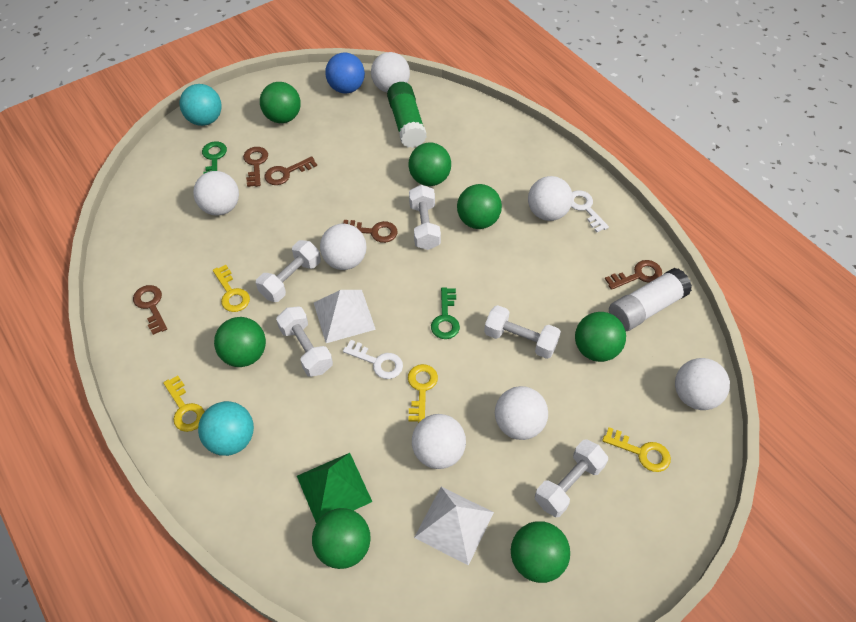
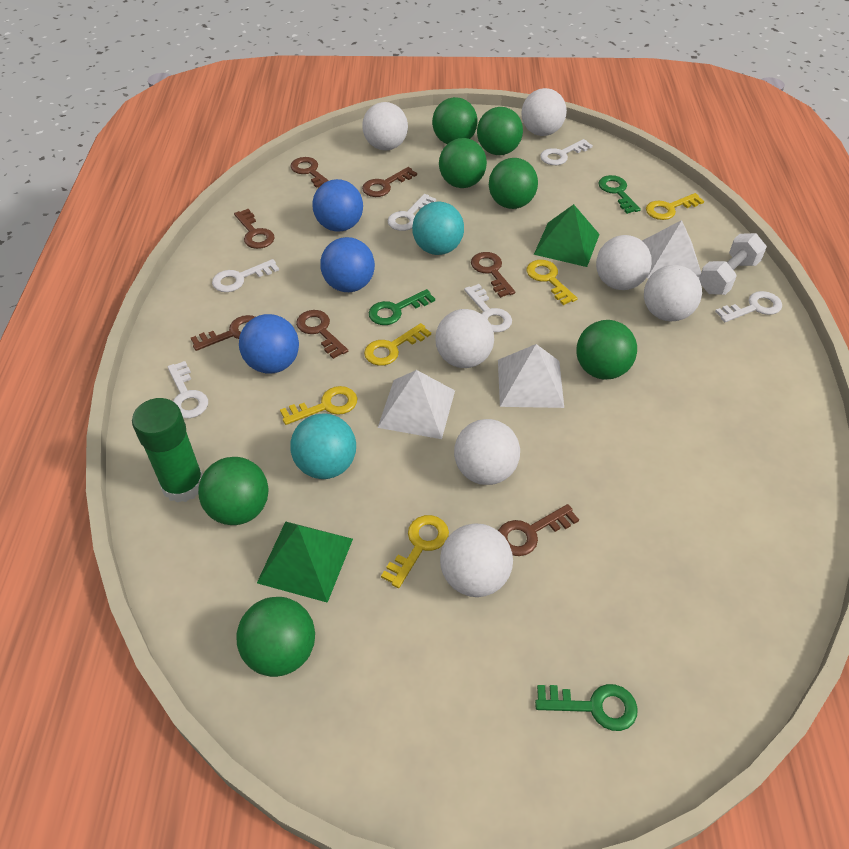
blue ball: [325,53,365,93] = 1 -> [239,314,299,374] [313,179,363,232] [320,237,375,292] = 3
brown key: [133,285,167,335] [243,147,268,187] [265,156,317,185] [343,220,398,243] [605,260,662,290] = 5 -> [191,315,255,351] [234,209,275,249] [290,157,329,188] [296,310,348,359] [362,167,417,197] [471,252,515,298] [498,504,579,556] = 7
green key: [202,141,227,174] [431,287,460,339] = 2 -> [369,289,435,325] [535,684,638,731] [598,175,641,214] = 3
green pyramid: [297,453,372,523] = 1 -> [257,521,353,603] [534,204,600,267] = 2
white dumbbell: [256,240,321,302] [276,306,333,377] [409,185,441,250] [484,305,561,359] [535,440,608,517] = 5 -> [699,233,767,295] = 1
white glue stick: [609,268,692,331] = 1 -> none = 0
white key: [343,340,403,379] [571,190,609,232] = 2 -> [167,361,208,418] [212,259,279,292] [388,194,436,231] [464,284,512,332] [540,139,593,165] [715,291,782,322] = 6
white pyramid: [314,290,376,343] [414,487,494,566] = 2 -> [378,370,455,439] [498,344,564,408] [642,220,701,279] = 3
yellow key: [163,375,205,432] [213,265,250,312] [408,364,438,423] [602,427,671,472] = 4 -> [280,386,357,425] [364,323,431,366] [381,515,449,588] [526,260,578,305] [646,193,704,220] = 5

